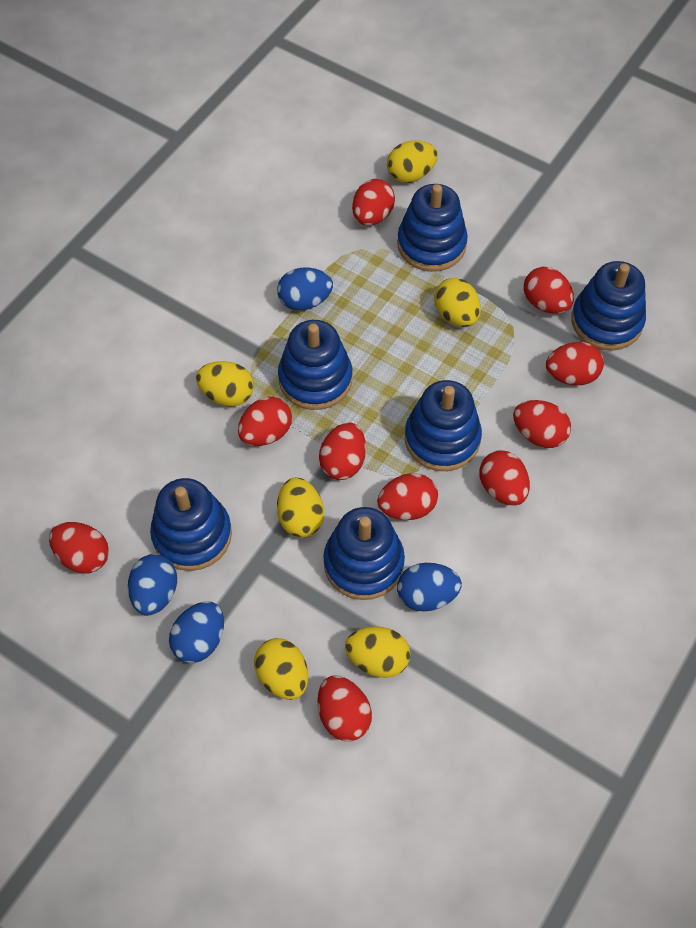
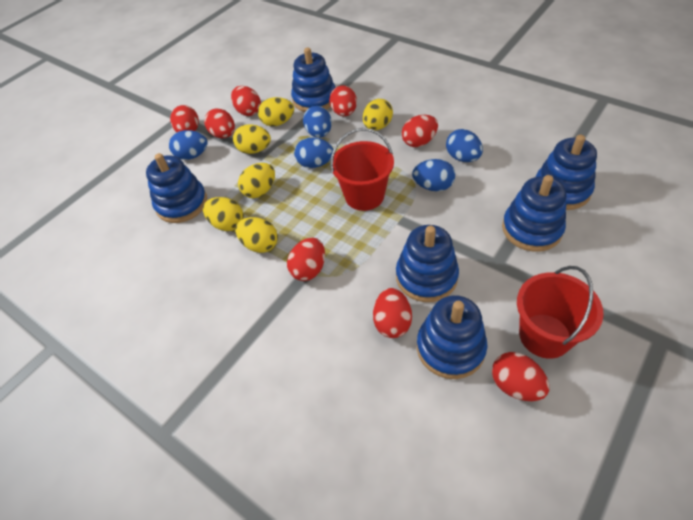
blue egg: [128,554,177,616] [169,601,224,663] [277,268,333,311] [397,563,462,612] = 4 -> [169,130,208,160] [294,138,333,168] [303,106,332,138] [412,159,455,191] [446,129,483,162] = 5
red bucket: none = 0 -> [330,128,394,211] [517,266,604,359] = 2
red egg: [49,522,109,574] [238,397,292,446] [317,675,372,741] [319,423,366,480] [352,179,395,226] [377,473,438,520] [480,450,530,506] [513,400,571,448] [524,267,574,314] [546,342,604,385] = 10 -> [170,105,199,132] [204,108,235,138] [231,86,261,116] [287,238,325,281] [329,86,357,116] [373,288,412,338] [401,115,438,147] [492,352,549,401] = 8

